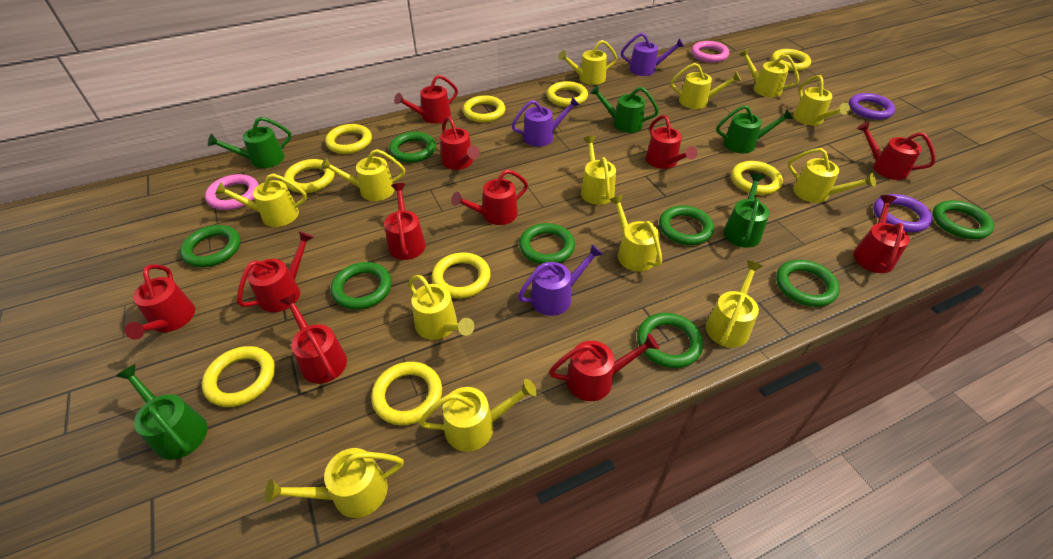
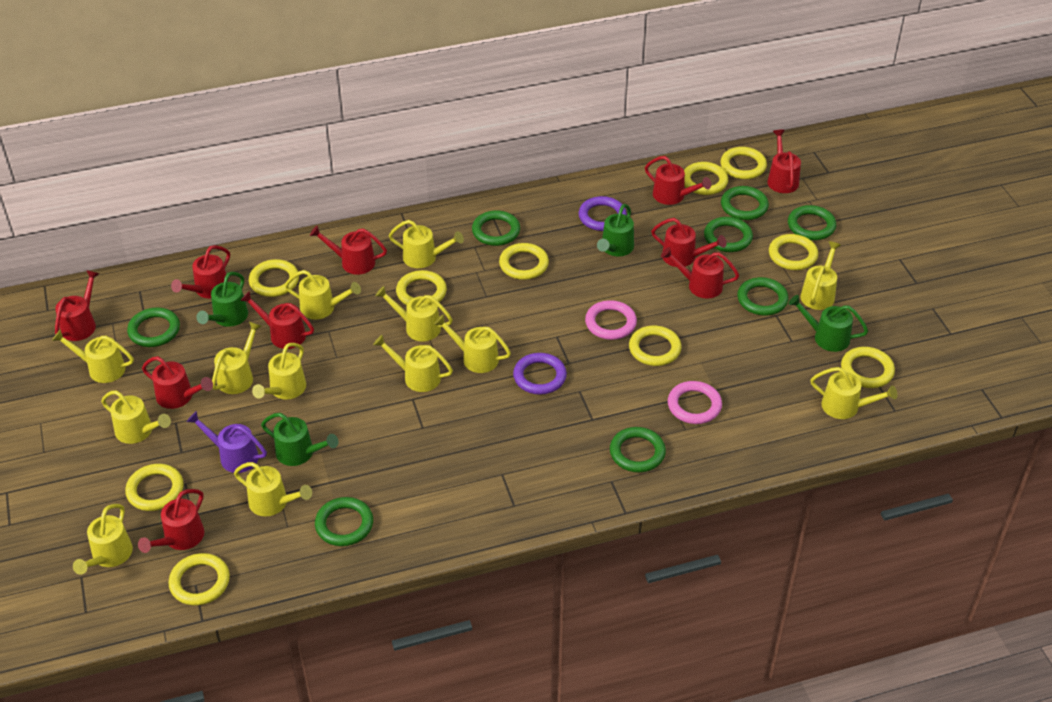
green watering can: [116,364,208,460] [208,117,292,168] [590,85,659,133] [716,105,793,154] [724,173,770,248] = 5 -> [196,272,248,327] [261,413,338,466] [597,204,634,256] [788,295,868,352] = 4
purple watering can: [512,97,579,147] [518,244,603,316] [621,33,684,76] = 3 -> [187,411,267,473] = 1
red watering can: [125,264,195,340] [237,231,314,312] [280,293,347,384] [384,183,426,260] [394,75,458,124] [440,116,480,170] [451,169,528,225] [549,333,659,401] [646,115,697,169] [853,195,910,273] [857,121,936,180] = 11 -> [55,270,99,341] [138,489,204,553] [142,356,213,409] [171,245,230,299] [240,291,314,349] [310,226,387,275] [645,156,711,205] [651,218,727,267] [661,247,739,299] [767,129,801,193] = 10
yellow ring: [202,346,275,407] [284,159,335,193] [325,124,372,154] [371,362,442,425] [432,252,491,299] [463,95,505,123] [547,81,588,107] [731,161,783,195] [771,49,811,71] = 9 -> [125,464,184,511] [169,553,230,605] [249,259,299,297] [396,270,447,305] [499,243,549,280] [629,326,682,366] [684,162,728,195] [720,147,767,179] [769,234,818,270] [841,347,895,388] = 10

